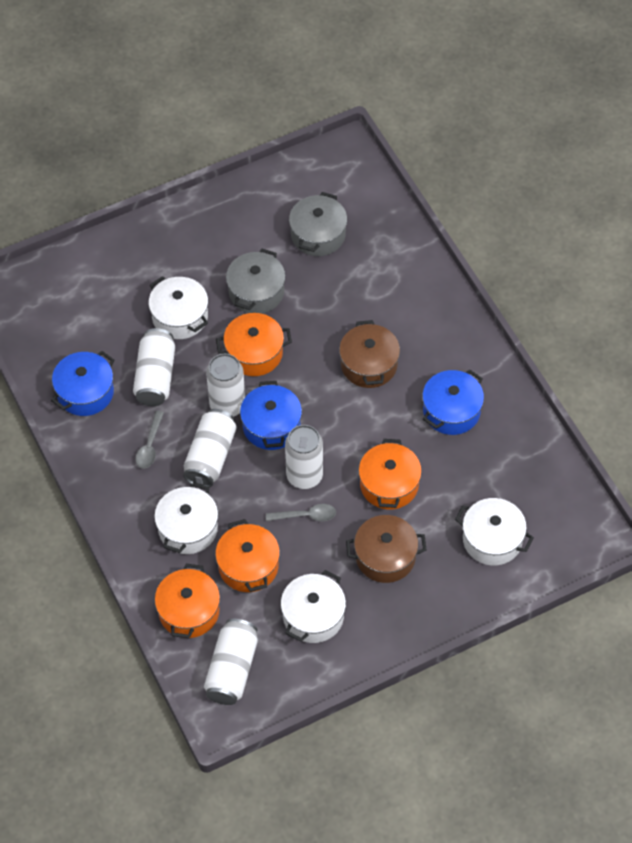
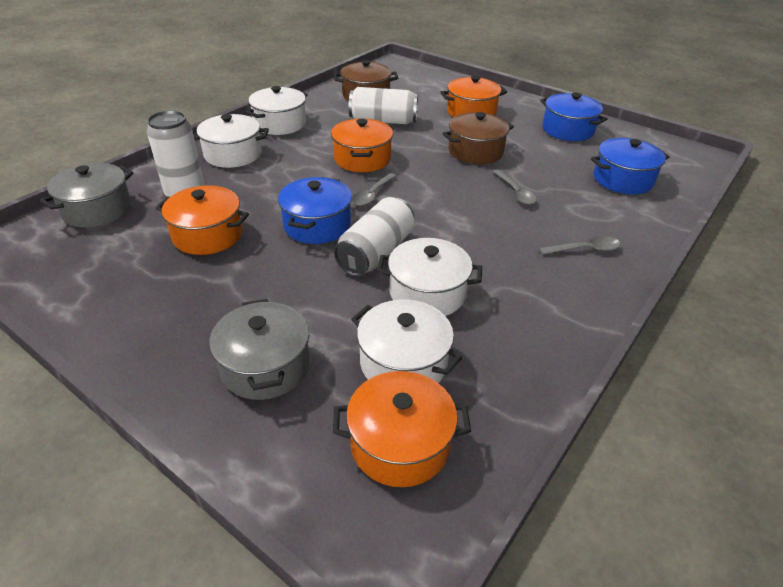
grey spoon: [135,411,164,469] [266,504,336,521] = 2 -> [352,173,397,206] [493,169,537,205] [539,236,621,255] = 3
white can: [133,328,175,406] [183,409,237,488] [204,619,258,705] [206,354,245,417] [285,425,323,489] = 5 -> [147,110,205,197] [334,197,414,276] [349,87,418,124] = 3

